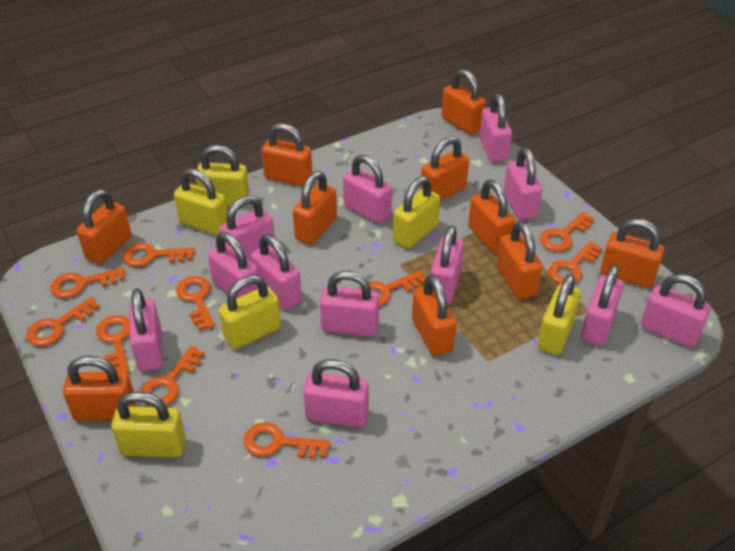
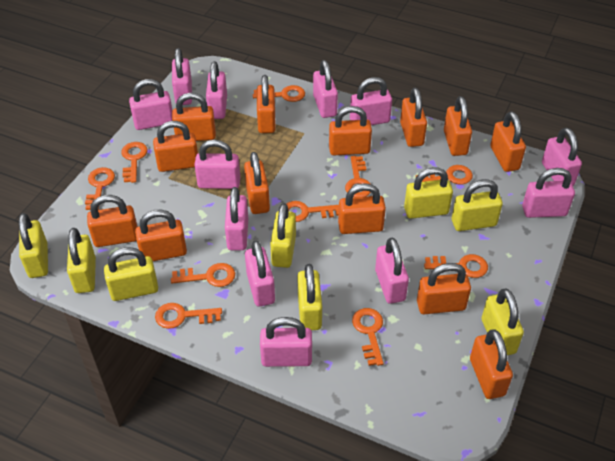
orange padlock: [63,356,137,421] [77,189,132,264] [261,123,313,186] [293,171,337,244] [412,275,456,356] [420,136,469,201] [441,69,486,135] [468,179,515,254] [497,221,543,299] [600,219,664,288] = 10 -> [87,195,138,247] [135,210,187,261] [153,121,198,172] [172,93,216,141] [244,152,270,214] [257,75,276,133] [329,106,372,155] [338,183,386,234] [400,88,427,147] [417,263,471,314] [444,96,472,156] [470,329,513,399] [490,111,526,172] = 13
yellow padlock: [111,391,186,458] [174,168,228,235] [196,145,250,206] [219,275,281,349] [393,176,440,248] [538,274,581,355] = 6 -> [19,213,48,278] [67,228,96,293] [104,247,158,301] [270,203,296,268] [298,264,322,330] [404,167,453,219] [452,180,503,231] [481,288,524,355] = 8

